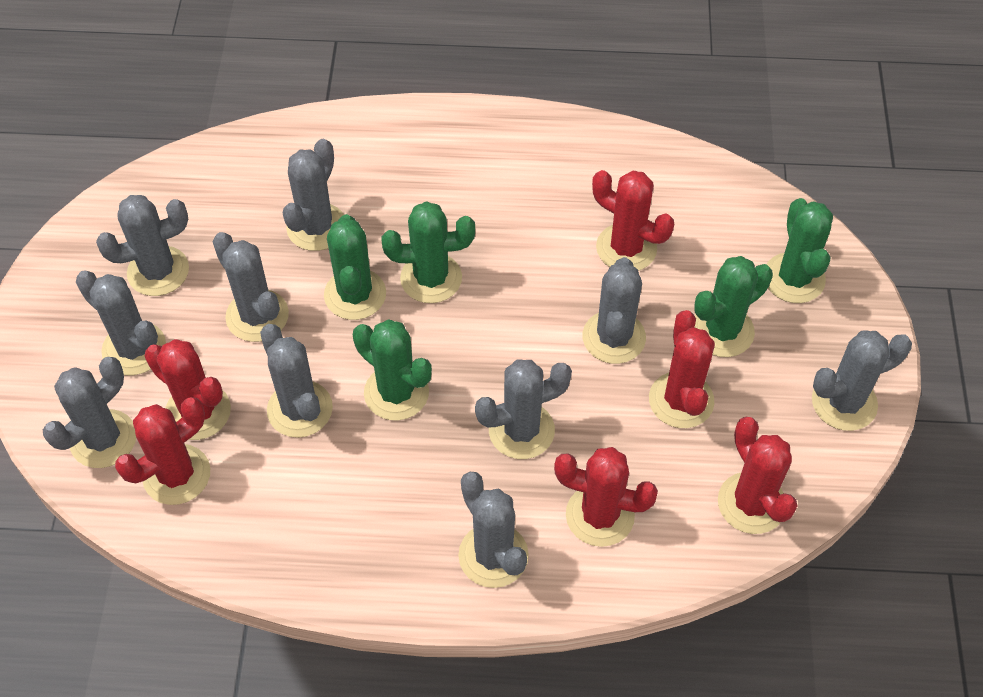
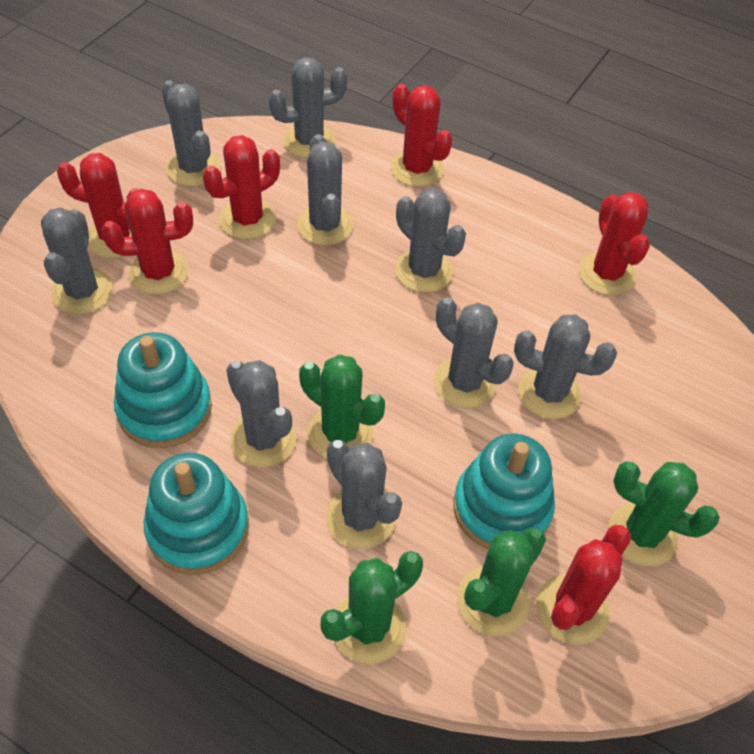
green cactus: [324,214,386,320] [353,319,432,421] [382,201,475,303] [694,256,773,357] [766,198,833,303] = 5 -> [299,354,385,458] [321,551,423,664] [457,527,546,636] [608,461,720,566] = 4
grey cactus: [43,357,136,468] [76,270,166,375] [96,195,189,296] [212,232,289,342] [260,324,333,438] [283,139,344,251] [458,472,529,588] [475,359,572,459] [583,257,646,364] [812,331,912,431] = 10 -> [41,207,113,314] [162,80,221,187] [226,360,297,467] [269,57,347,158] [297,134,353,246] [326,440,402,549] [395,188,466,293] [434,297,514,409] [514,315,617,419] = 9
turquoise stacking toy: none = 0 -> [114,332,212,448] [144,453,249,575] [453,433,555,550] = 3

